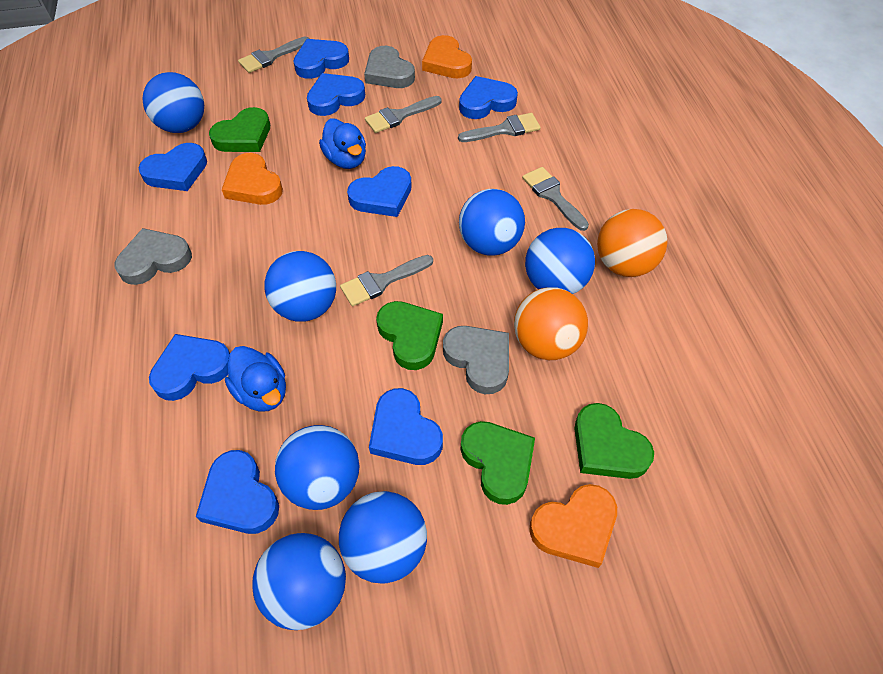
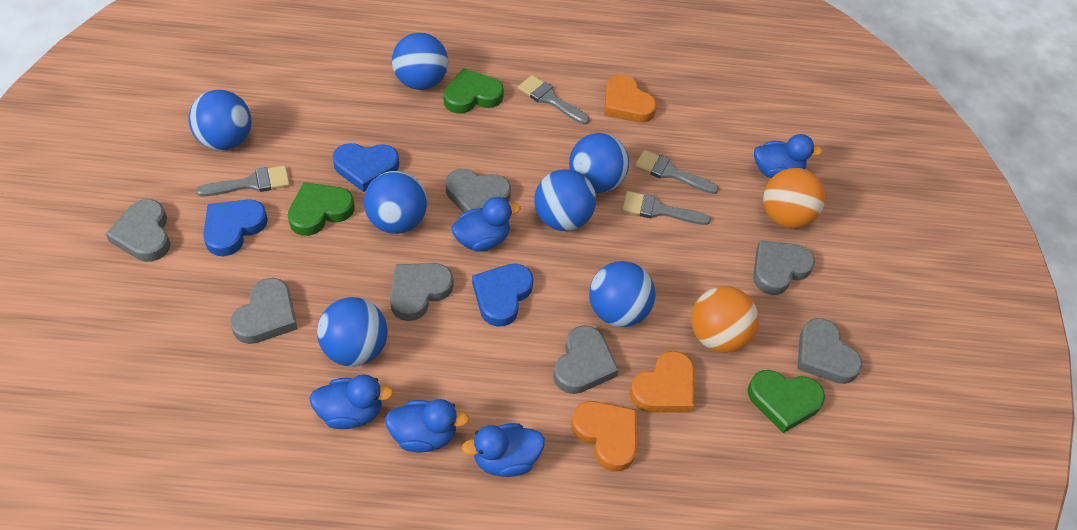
blue duck: [225,346,286,412] [319,118,366,169] = 2 -> [309,374,393,429] [385,399,469,452] [451,197,521,252] [462,423,545,477] [754,134,823,178] = 5
blue heart: [138,143,207,191] [149,334,230,401] [196,450,279,534] [293,39,349,79] [307,73,365,116] [347,166,412,217] [369,388,443,465] [459,76,518,119] = 8 -> [203,199,268,256] [333,143,399,192] [472,264,534,327] = 3
green heart: [209,107,270,152] [376,301,443,370] [461,421,535,505] [574,403,654,479] = 4 -> [288,182,355,236] [443,68,504,114] [748,370,825,433] = 3
grey brush: [238,37,309,73] [340,255,433,306] [365,96,442,133] [458,113,541,142] [522,167,589,231] = 5 -> [196,165,290,196] [518,75,589,124] [622,191,711,225] [635,150,719,194] = 4
grey heart: [115,228,192,285] [364,46,415,88] [443,326,509,394] = 3 -> [106,199,171,262] [230,278,298,344] [390,263,453,321] [446,169,511,213] [553,325,619,394] [753,240,815,295] [797,318,863,384] = 7

